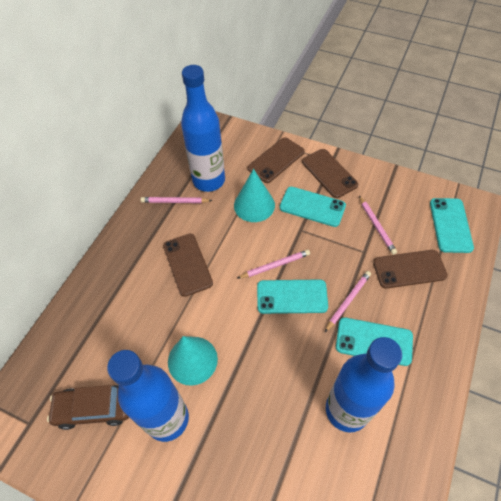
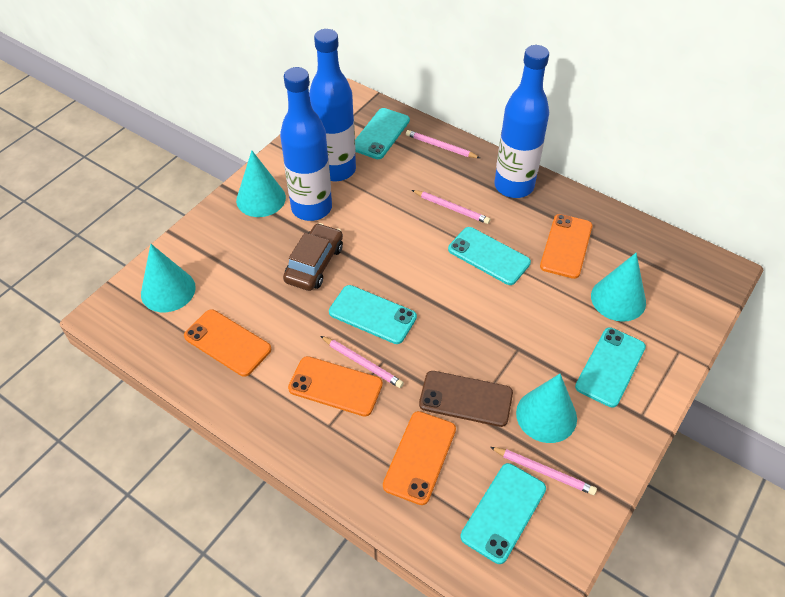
brown phone: [163,234,213,297] [248,137,304,183] [302,149,358,198] [373,250,448,289] = 4 -> [419,371,513,427] = 1
orange phone: none = 0 -> [184,309,271,377] [288,356,383,417] [383,411,456,505] [540,214,592,279] = 4
turquoise cone: [168,336,218,385] [234,169,275,222] = 2 -> [141,244,196,312] [236,150,286,217] [516,374,577,443] [591,253,646,322] = 4
turquoise phone: [257,279,328,314] [280,187,346,227] [336,317,413,366] [430,198,474,253] = 4 -> [329,285,417,344] [355,108,410,159] [448,227,531,285] [460,463,546,564] [575,327,646,407] = 5

